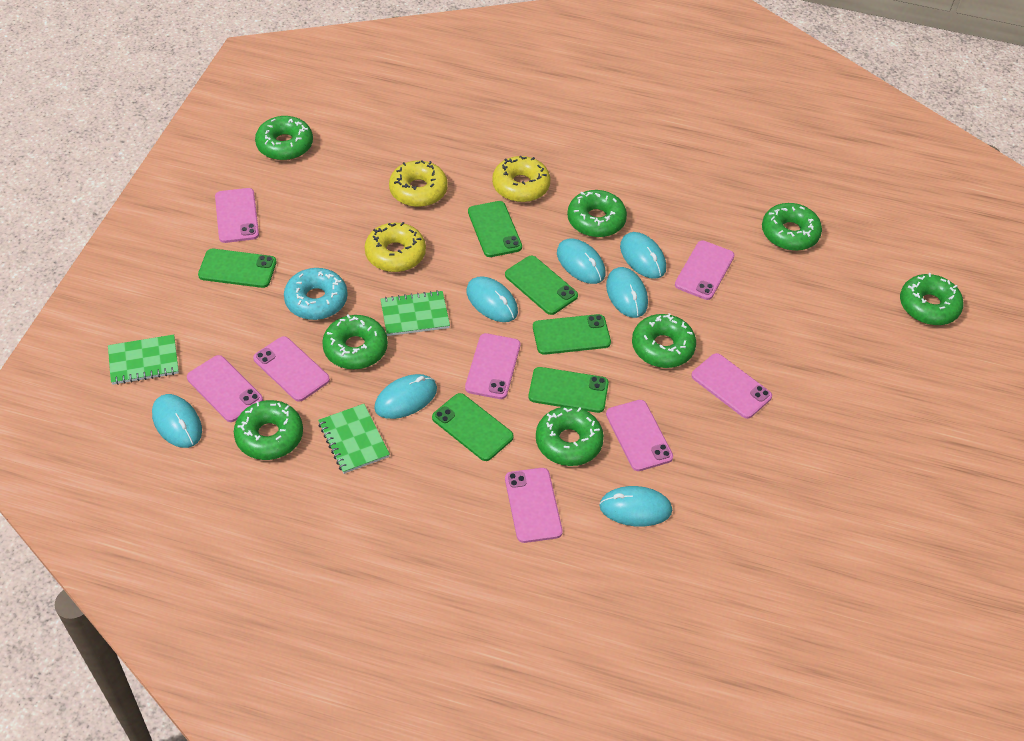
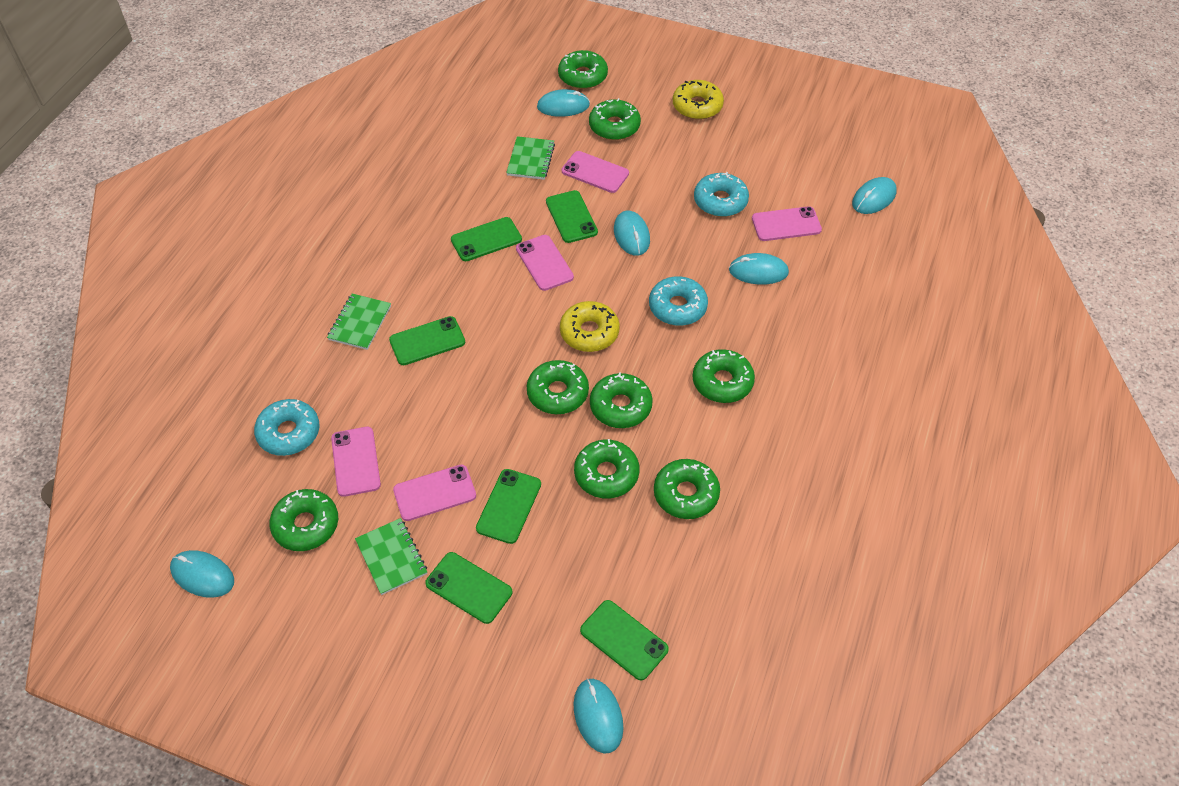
pink phone: [187,355,263,422] [215,188,259,243] [253,336,330,402] [465,333,520,399] [505,468,563,543] [606,400,673,471] [675,241,734,300] [691,353,772,419] = 8 -> [331,427,381,497] [393,464,476,521] [516,235,574,291] [562,151,629,193] [752,206,822,241] = 5
turquoise donut: [284,268,348,320] = 1 -> [254,399,319,456] [649,276,708,326] [694,172,749,217] = 3
turquoise mouse: [152,394,202,448] [375,374,437,419] [466,276,518,322] [557,239,606,284] [599,486,672,527] [606,267,648,318] [620,232,666,279] = 7 -> [170,550,234,598] [537,89,590,117] [573,679,624,754] [614,211,650,256] [729,253,789,285] [852,177,897,214] = 6
yellow donut: [365,222,426,272] [389,160,448,207] [492,156,551,202] = 3 -> [560,301,620,352] [673,80,724,120] = 2

